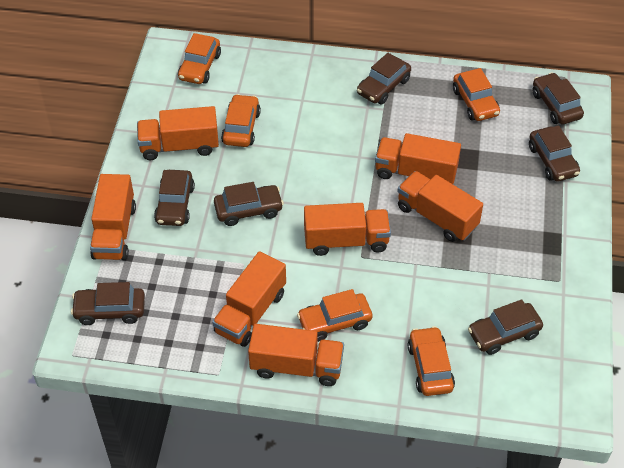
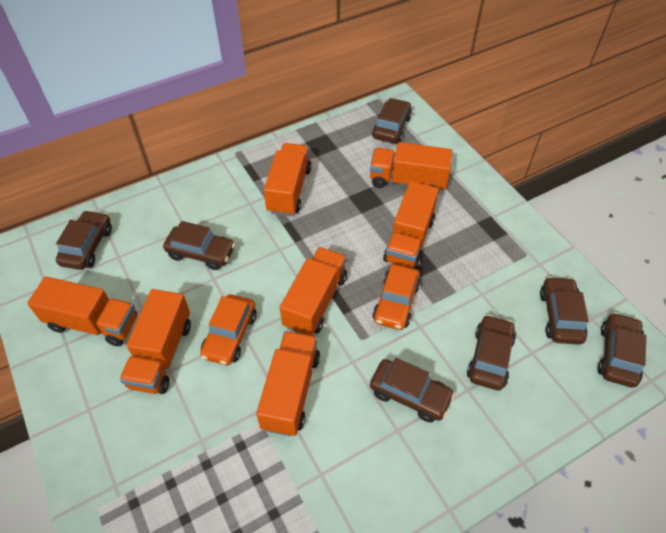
orange car: [178,33,221,84] [221,94,261,147] [297,289,372,342] [408,326,455,396] [453,68,500,121] = 5 -> [200,294,257,365] [372,264,421,330] = 2

